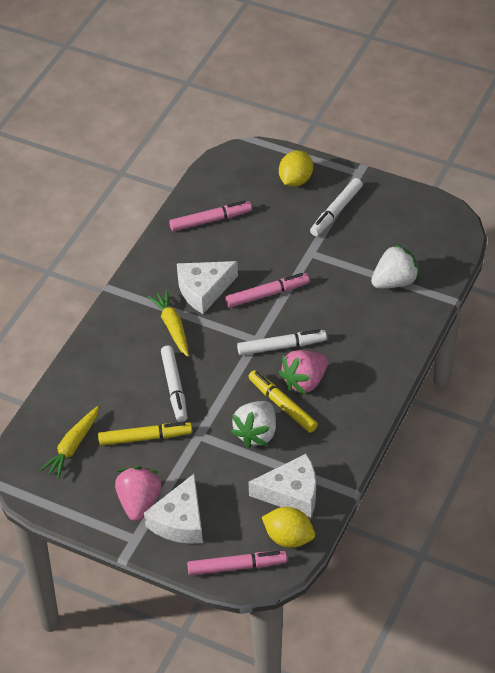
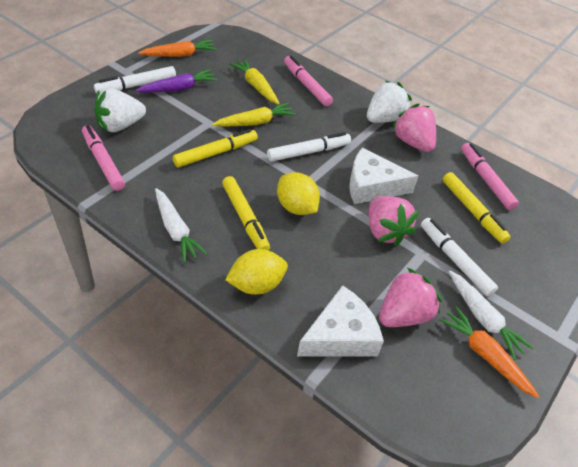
orange carrot: none = 0 -> [138,40,217,57] [439,306,540,398] = 2
pink strawberry: [115,466,161,521] [279,350,328,395] = 2 -> [368,196,419,246] [379,268,442,327] [392,104,436,152] = 3
purple carrot: none = 0 -> [135,69,218,93] = 1
white carrot: none = 0 -> [155,188,208,263] [449,271,534,360] = 2
white cheese: [144,474,203,544] [177,261,238,314] [249,454,316,517] = 3 -> [297,285,384,357] [349,147,418,204] = 2
yellow marker: [98,422,192,445] [248,370,318,433] = 2 -> [173,129,258,168] [222,176,270,250] [443,172,510,244] = 3

